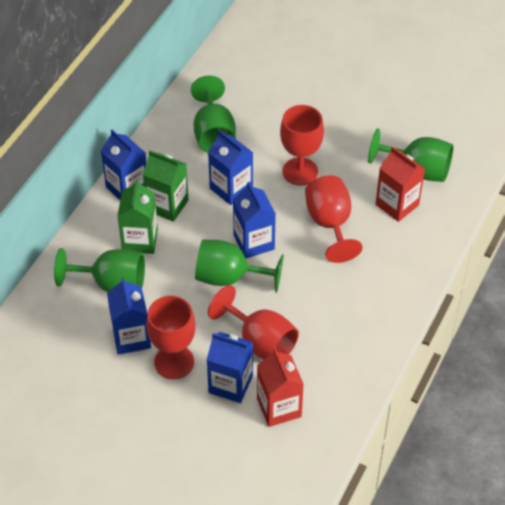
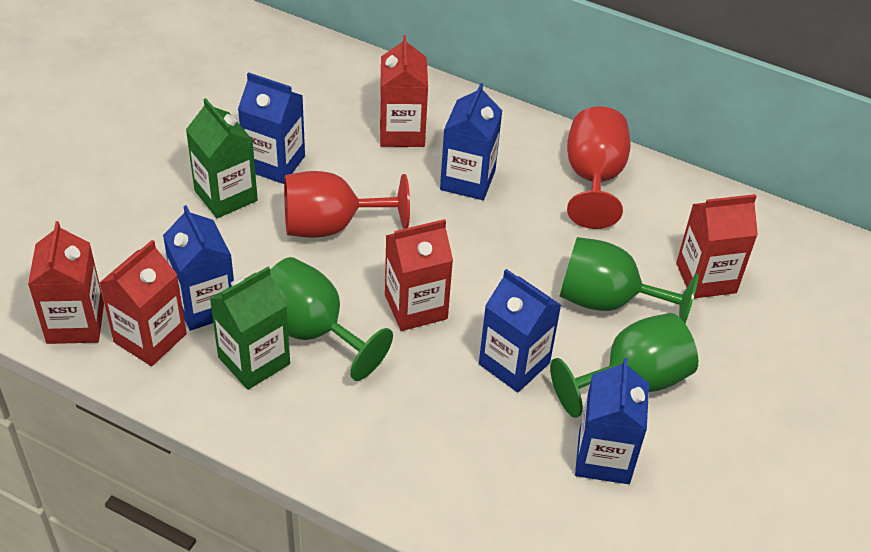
green goblet: [54,248,145,292] [191,76,236,153] [195,239,284,293] [368,128,454,182] = 4 -> [270,257,393,381] [550,313,698,418] [560,237,699,323] = 3
red carton: [257,348,304,427] [376,146,425,222] = 2 -> [28,221,104,344] [99,240,187,366] [380,35,428,147] [385,219,453,331] [676,194,758,298] = 5
red goblet: [146,296,196,379] [208,285,299,360] [280,105,324,186] [305,175,363,263] = 4 -> [284,171,410,238] [567,106,630,229] = 2

